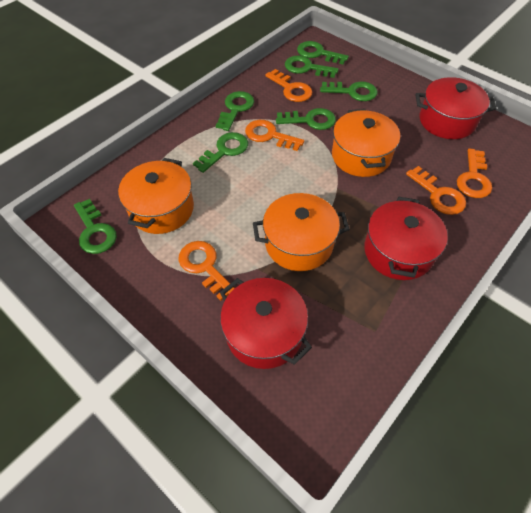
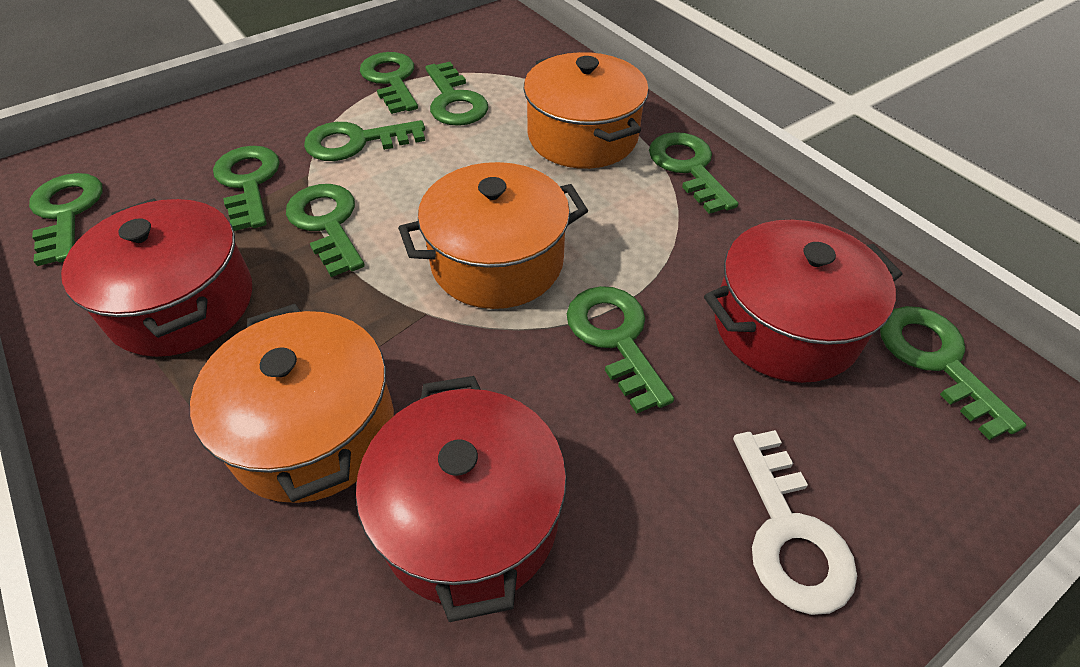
green key: [74,199,117,254] [193,132,248,173] [216,91,254,131] [276,108,336,130] [285,56,339,78] [297,41,349,64] [320,82,378,101] = 7 -> [29,173,103,266] [213,146,280,231] [286,184,365,277] [304,120,425,161] [360,52,418,114] [425,62,488,126] [567,286,674,414] [649,132,738,214] [880,306,1026,440] = 9
orange key: [178,241,235,301] [245,120,304,151] [265,69,313,102] [406,166,466,215] [457,148,492,198] = 5 -> none = 0
white key: none = 0 -> [733,430,857,615] = 1

